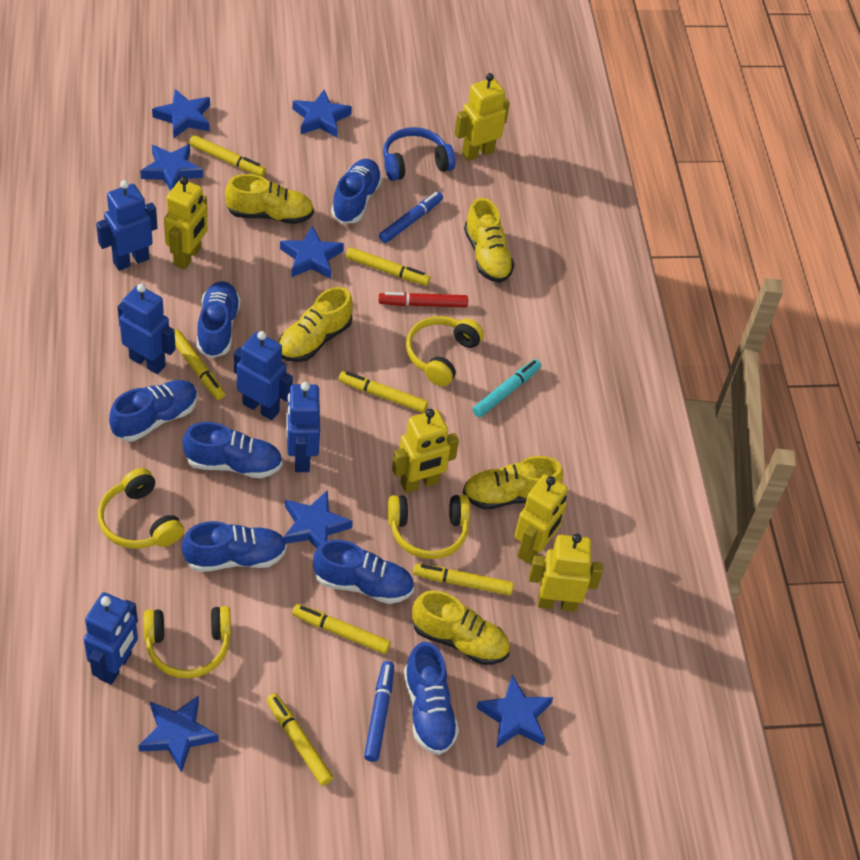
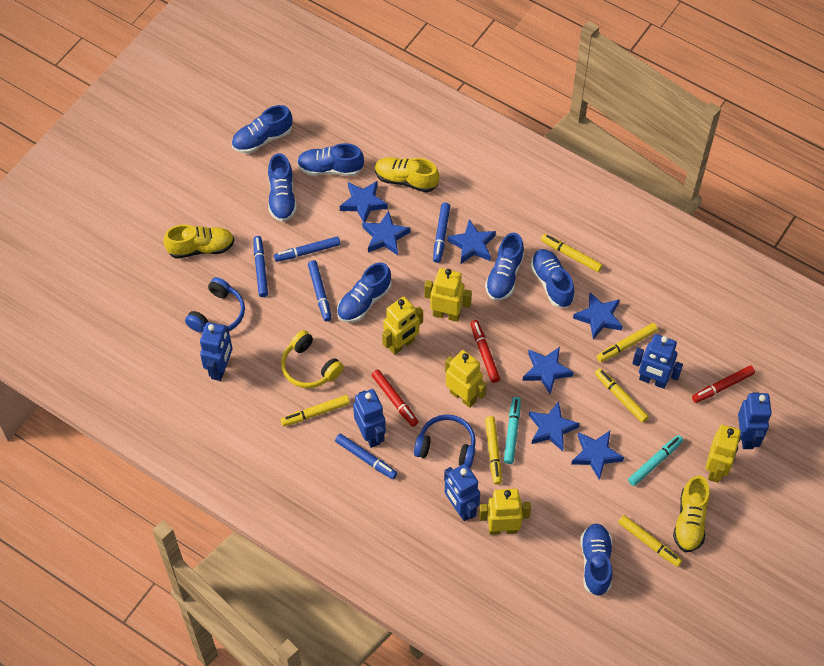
blue headphones: [383,127,456,181] = 1 -> [185,277,245,332] [414,414,476,468] = 2
blue marker: [364,661,394,762] [379,191,443,243] = 2 -> [253,236,268,297] [274,236,340,262] [308,260,332,321] [335,434,397,479] [433,203,450,263] = 5
red marker: [379,292,468,307] = 1 -> [372,370,418,427] [470,320,500,383] [692,365,755,403] = 3
turquoise marker: [473,359,541,417] = 1 -> [504,397,521,464] [628,435,683,486] = 2
yellow headphones: [98,468,184,549] [144,606,231,678] [388,495,470,559] [406,316,484,387] = 4 -> [281,330,344,388] = 1
yellow marker: [175,329,225,400] [189,135,266,177] [266,693,333,786] [292,604,391,654] [339,371,428,413] [346,247,430,286] [413,564,514,596] = 7 -> [281,395,350,426] [485,416,502,485] [541,234,603,272] [595,368,649,423] [597,323,658,362] [618,515,682,567] = 6
yellow shoe: [225,174,314,224] [278,287,353,362] [412,590,510,665] [463,456,563,510] [464,198,514,283] = 5 -> [163,224,234,259] [375,157,439,193] [673,476,710,552] = 3

